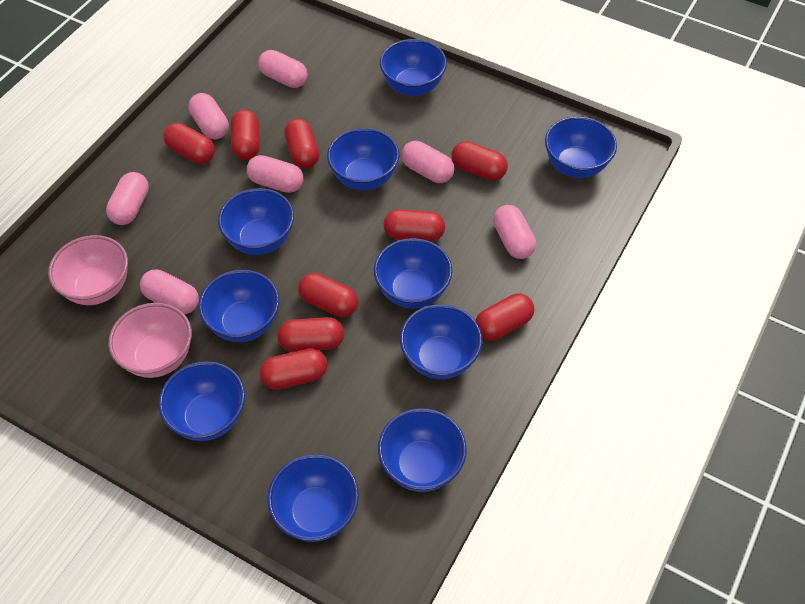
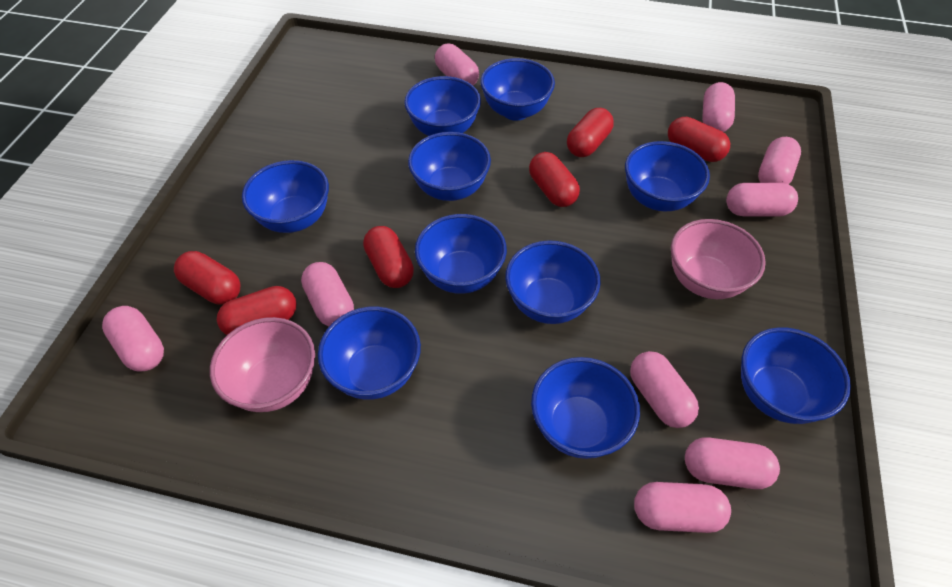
pink capsule: [106,172,149,225] [140,269,199,314] [188,93,229,139] [247,155,303,193] [258,50,308,88] [401,141,455,183] [493,205,536,259] = 7 -> [102,306,164,372] [301,262,354,327] [435,44,479,85] [630,351,699,428] [634,482,731,533] [685,437,780,489] [702,82,735,132] [726,183,798,217] [758,137,801,184] = 9
red capsule: [163,123,215,164] [231,110,260,160] [260,348,328,390] [277,317,344,352] [284,119,319,169] [298,273,358,317] [384,209,445,242] [452,141,508,181] [475,293,535,341] = 9 -> [174,251,241,305] [217,286,297,335] [363,226,414,288] [529,152,580,207] [567,108,614,157] [668,117,730,162] = 6

